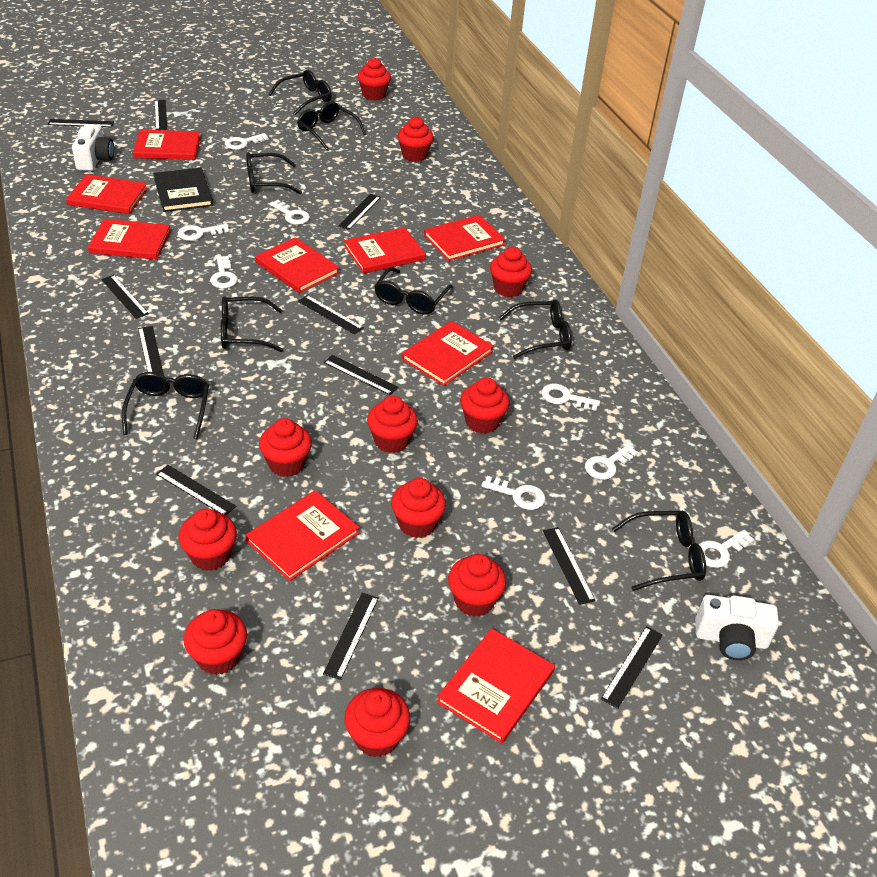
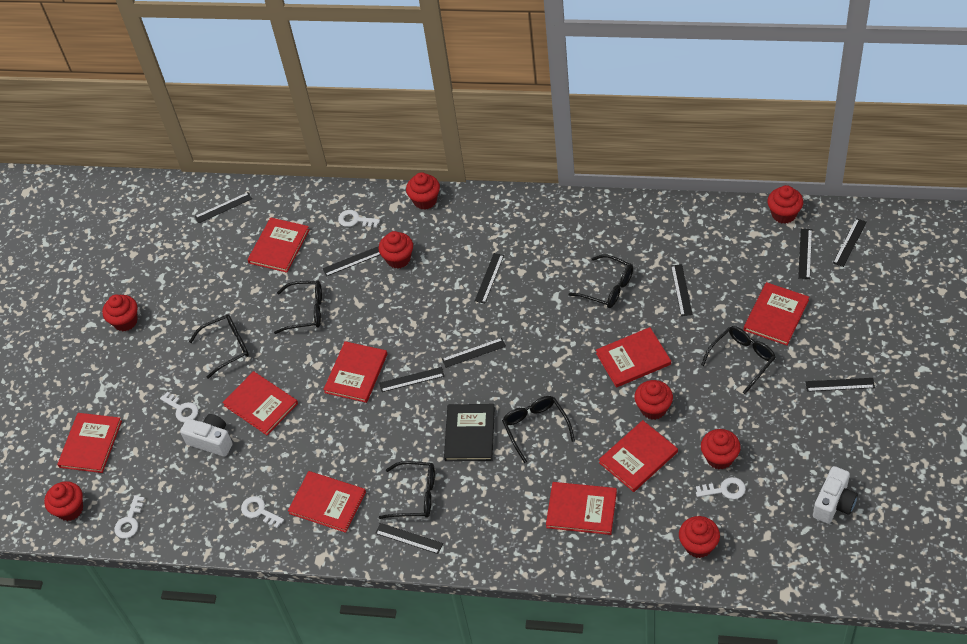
black glasses: [122,372,209,439] [221,296,283,352] [246,152,302,194] [269,70,332,115] [297,101,366,150] [374,267,453,315] [499,300,572,359] [612,511,706,591] = 8 -> [189,315,249,379] [274,281,322,334] [379,461,435,519] [502,396,575,463] [569,254,633,308] [701,326,775,394] = 6
black ruler: [48,119,114,127] [101,275,149,319] [138,326,164,376] [154,100,167,130] [156,465,236,515] [298,295,364,334] [323,355,398,395] [323,593,379,680] [338,194,381,230] [543,527,596,605] [601,626,663,709] = 11 -> [195,192,252,223] [322,246,380,276] [375,523,443,554] [379,367,444,392] [442,338,506,368] [475,253,504,303] [671,264,693,316] [798,229,812,279] [805,378,875,392] [833,218,867,267] = 10
red cupcake: [178,508,237,571] [184,609,247,675] [259,418,312,477] [345,688,410,757] [357,58,391,101] [367,396,418,453] [391,478,446,538] [397,116,434,162] [448,554,506,617] [460,377,509,434] [490,247,532,297] = 11 -> [44,481,83,521] [102,294,138,332] [379,231,413,269] [406,172,440,210] [634,380,673,420] [679,516,720,558] [701,429,741,470] [767,185,803,224] = 8
white key: [178,224,229,241] [210,256,238,288] [225,133,269,150] [269,200,310,225] [481,476,545,510] [541,384,600,411] [585,444,638,480] [699,530,754,568] = 8 -> [114,495,145,539] [160,392,198,422] [241,496,284,528] [338,210,380,228] [696,477,746,499] = 5

